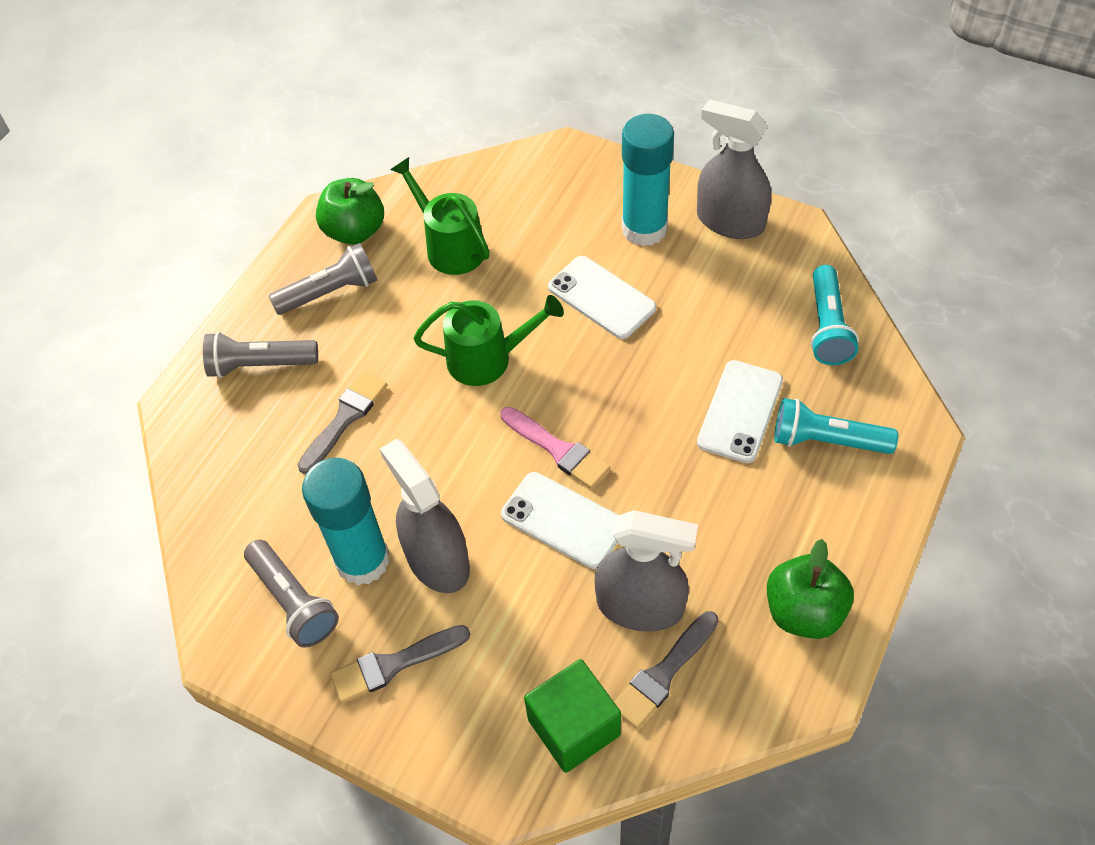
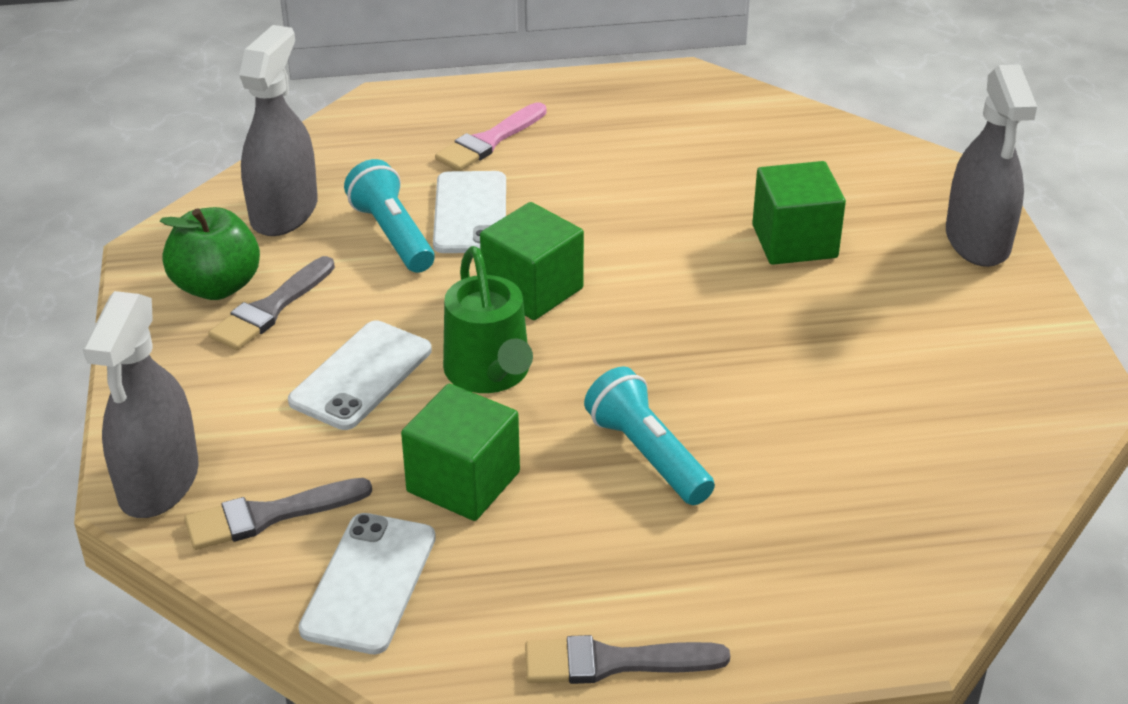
green apple: [316,178,384,245] [767,539,854,639] = 2 -> [160,207,260,300] = 1
green cube: [524,659,621,773] = 1 -> [401,384,520,521] [480,202,584,320] [752,161,846,265] = 3
green watering can: [390,157,490,275] [414,295,564,386] = 2 -> [443,246,533,393] = 1
grey flashlight: [203,332,318,378] [244,540,339,648] [269,243,377,315] = 3 -> none = 0
turquoise glue stick: [302,458,390,585] [622,114,674,246] = 2 -> none = 0

